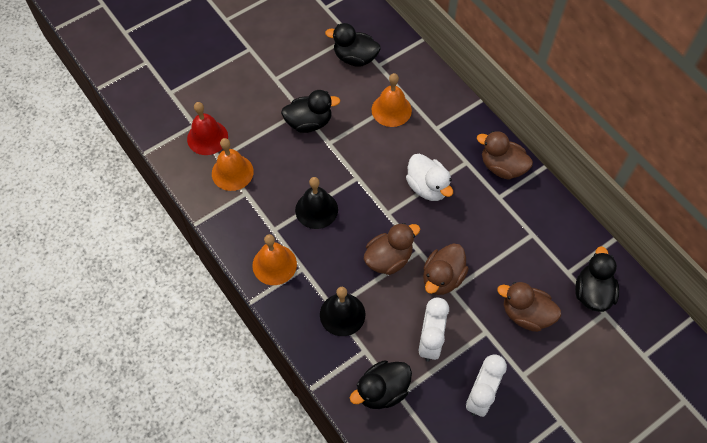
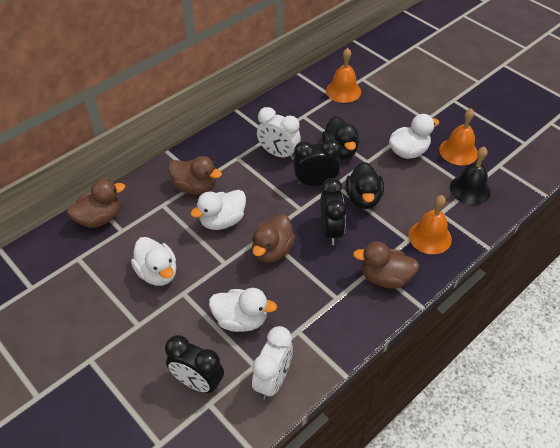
black bell: [295,177,338,229] [320,287,365,336] = 2 -> [450,147,491,205] = 1
black clock: none = 0 -> [165,335,224,393] [293,139,341,186] [320,178,347,245] = 3
black duck: [281,90,340,133] [325,23,381,67] [350,360,412,409] [575,246,619,312] = 4 -> [322,116,359,159] [346,162,384,209] = 2
red bell: [187,102,228,155] = 1 -> none = 0
white duck: [406,153,453,201] = 1 -> [131,237,176,286] [190,190,246,230] [209,288,277,332] [389,114,439,159] = 4

